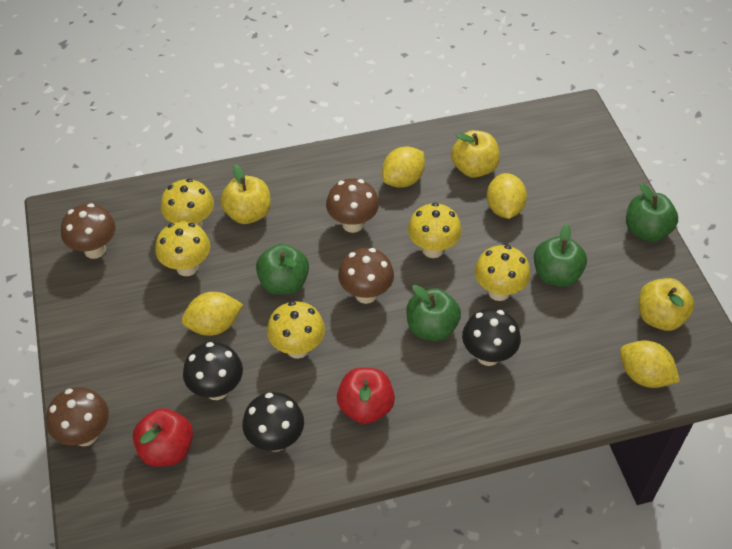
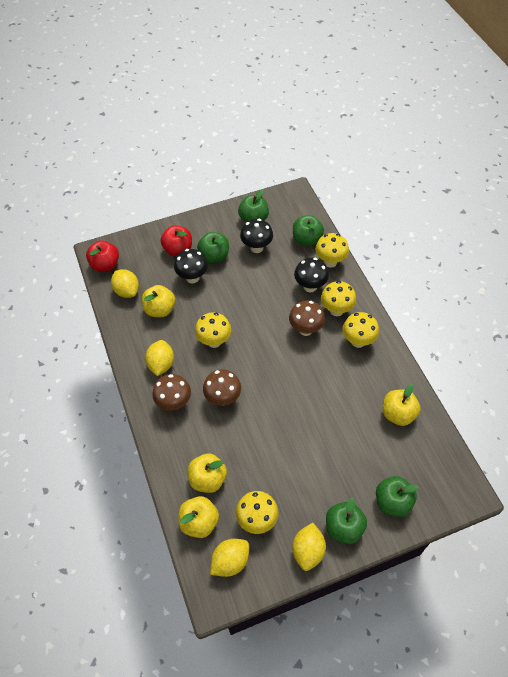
brown mushroom: [46,387,109,446] [61,203,116,259] [326,178,379,233] [338,248,394,304] = 4 -> [152,374,191,411] [203,369,241,406] [289,301,325,336] = 3
green apple: [256,244,309,295] [406,285,461,341] [534,224,587,287] [626,183,678,242] = 4 -> [197,232,229,263] [238,189,269,222] [293,215,324,246] [326,497,367,544] [376,476,419,517] = 5
yellow apple: [220,165,271,224] [451,130,500,178] [639,278,695,331] = 3 -> [142,285,175,317] [179,496,219,538] [188,453,227,493] [383,384,421,426] = 4

